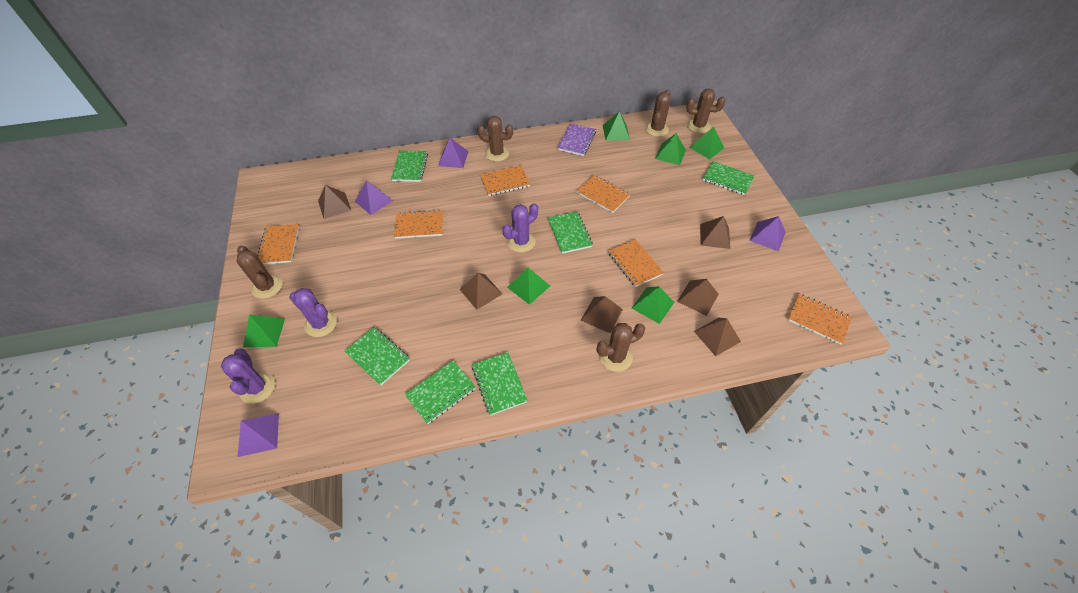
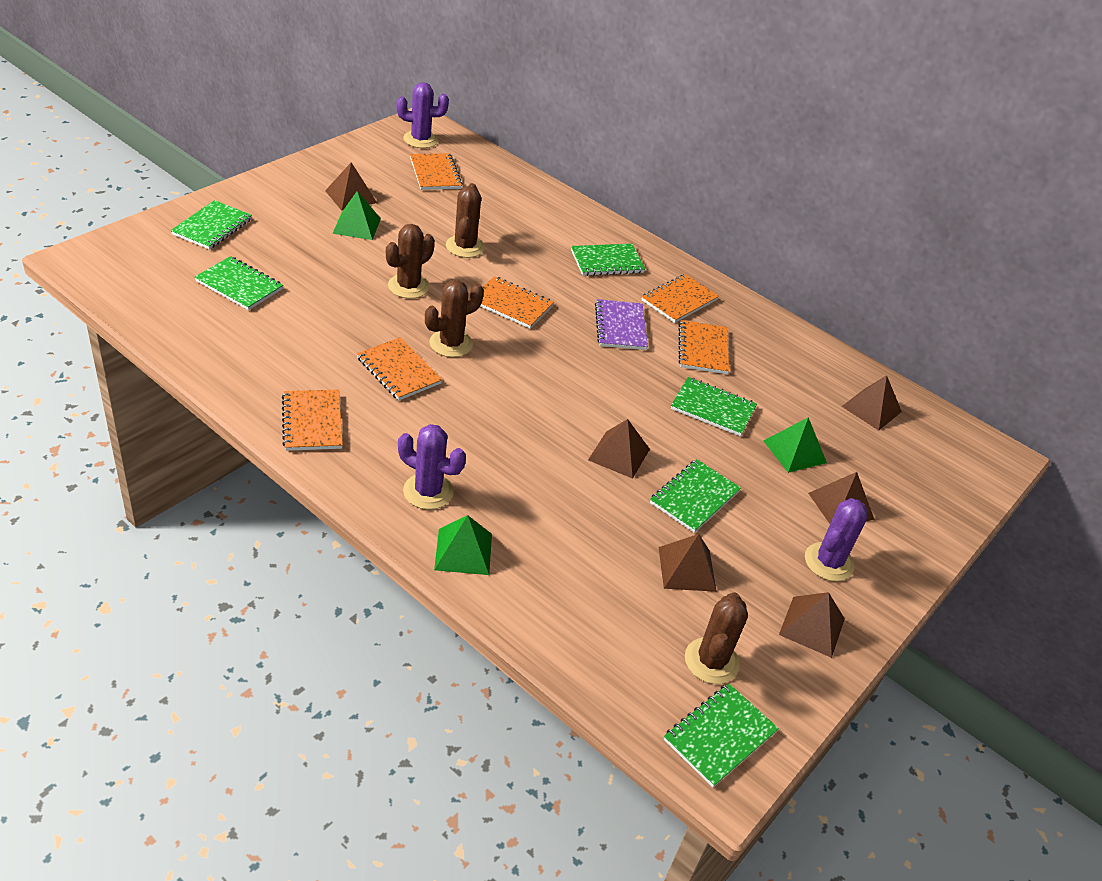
brown cactus: [237,246,282,299] [477,116,513,162] [597,323,645,372] [645,90,671,137] [686,89,725,133] = 5 -> [386,224,435,299] [425,280,484,357] [446,183,485,258] [685,592,748,684] = 4
green pyramid: [243,315,285,347] [507,267,550,305] [603,112,630,141] [632,286,674,324] [655,134,686,165] [689,127,724,159] = 6 -> [332,191,381,240] [434,515,492,575] [763,417,827,473] = 3
purple pyramid: [237,414,279,457] [355,180,393,215] [438,138,468,168] [750,216,786,251] = 4 -> none = 0

